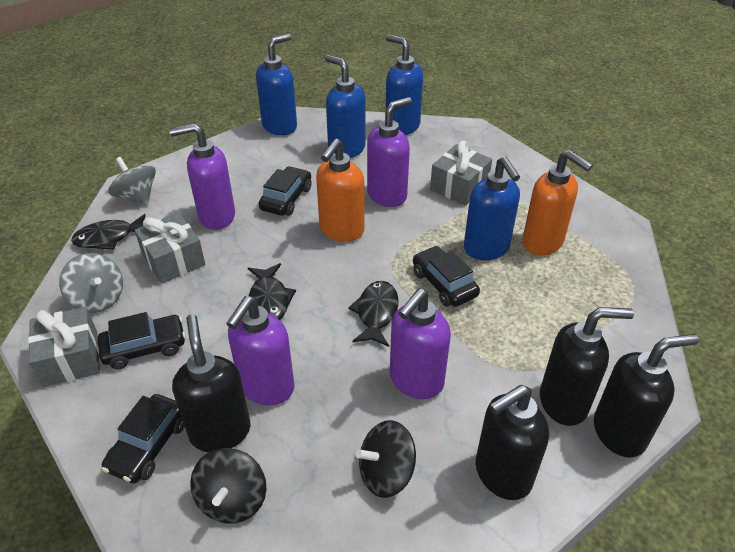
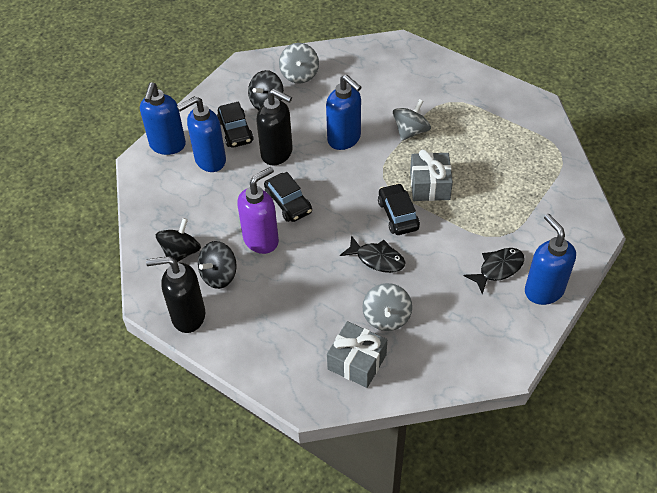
black car: [98,312,186,369] [102,394,185,483] [259,166,311,216] [413,246,480,307] = 4 -> [217,101,254,148] [264,172,312,222] [378,183,420,235] = 3
black fish: [71,214,146,250] [248,263,296,320] [348,281,399,347] = 3 -> [340,235,405,273] [464,248,525,295] = 2
black soap dispenser: [172,314,251,452] [476,385,549,500] [540,307,634,426] [594,334,699,458] = 4 -> [146,256,205,333] [256,89,293,165] = 2
black spinning top: [190,448,266,523] [356,420,416,498] = 2 -> [156,218,201,265] [198,241,237,289] [248,70,284,110] = 3
grey gift: [28,307,100,387] [135,213,205,284] [430,141,492,206] = 3 -> [327,321,387,388] [410,150,453,201] = 2
grey spinning top: [59,253,123,313] [108,157,156,205] = 2 -> [279,43,319,84] [362,283,412,331] [393,99,431,141] = 3
orange soap dispenser: [316,139,365,242] [522,150,593,256] = 2 -> none = 0
purple soap dispenser: [169,123,235,230] [226,296,295,405] [367,97,412,207] [390,289,451,399] = 4 -> [237,167,279,254] = 1

